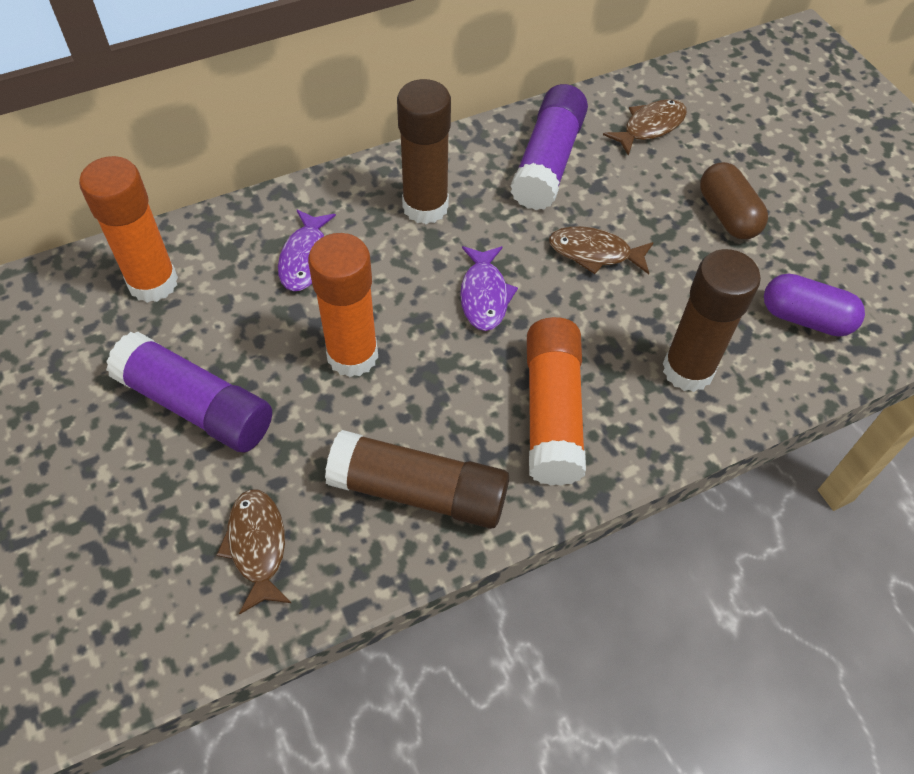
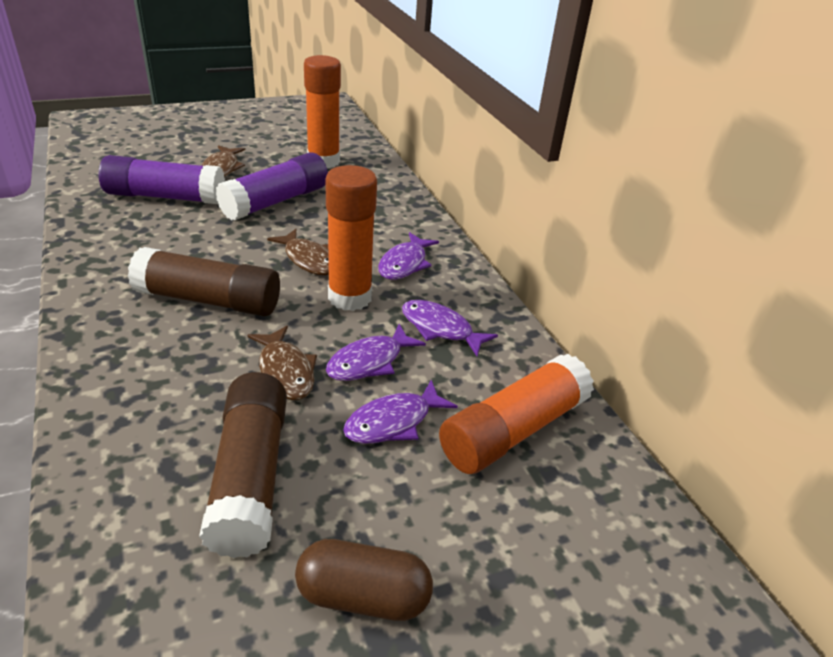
brown glue stick: [325,430,509,529] [397,79,451,224] [663,249,761,392] = 3 -> [128,247,280,316] [199,372,287,558] = 2
purple capsule: [764,274,865,337] = 1 -> none = 0
purple fish: [278,210,336,291] [460,246,518,331] = 2 -> [326,324,426,381] [343,380,458,444] [378,232,439,280] [402,300,498,356] = 4

